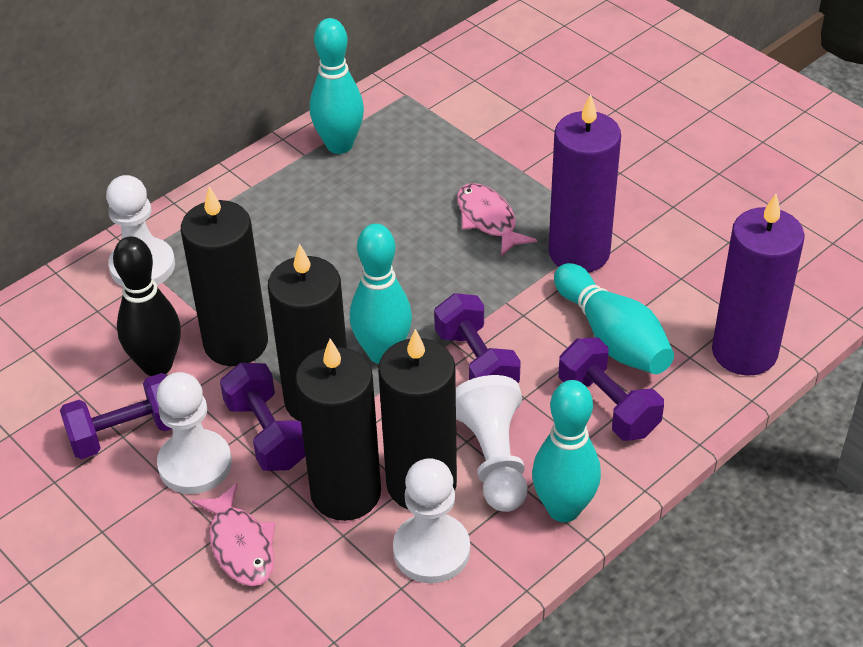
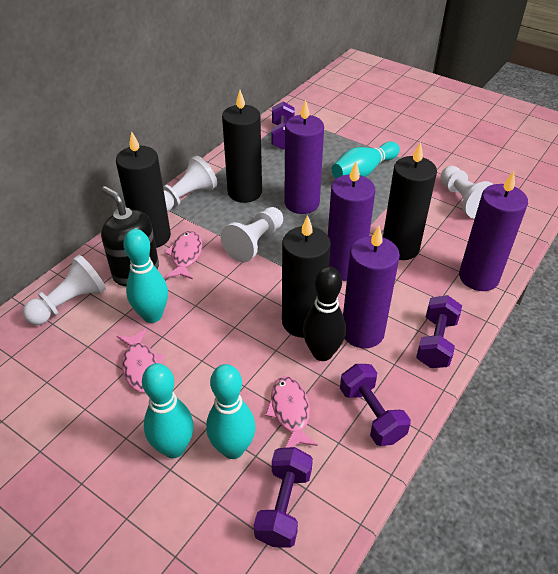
black soap dispenser: none = 0 -> [101,186,159,286] = 1
pink fish: [192,483,275,586] [457,183,537,257] = 2 -> [117,329,164,392] [164,231,202,279] [265,376,318,448] = 3
purple candle: [549,94,621,273] [712,194,805,376] = 2 -> [284,99,324,214] [328,162,375,281] [343,226,400,348] [459,171,528,291] = 4

